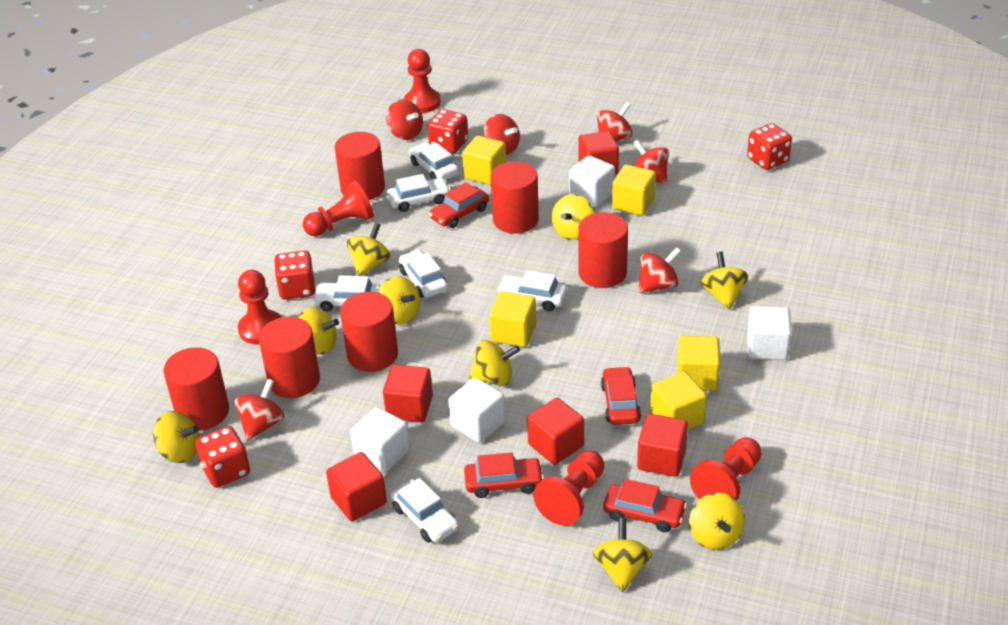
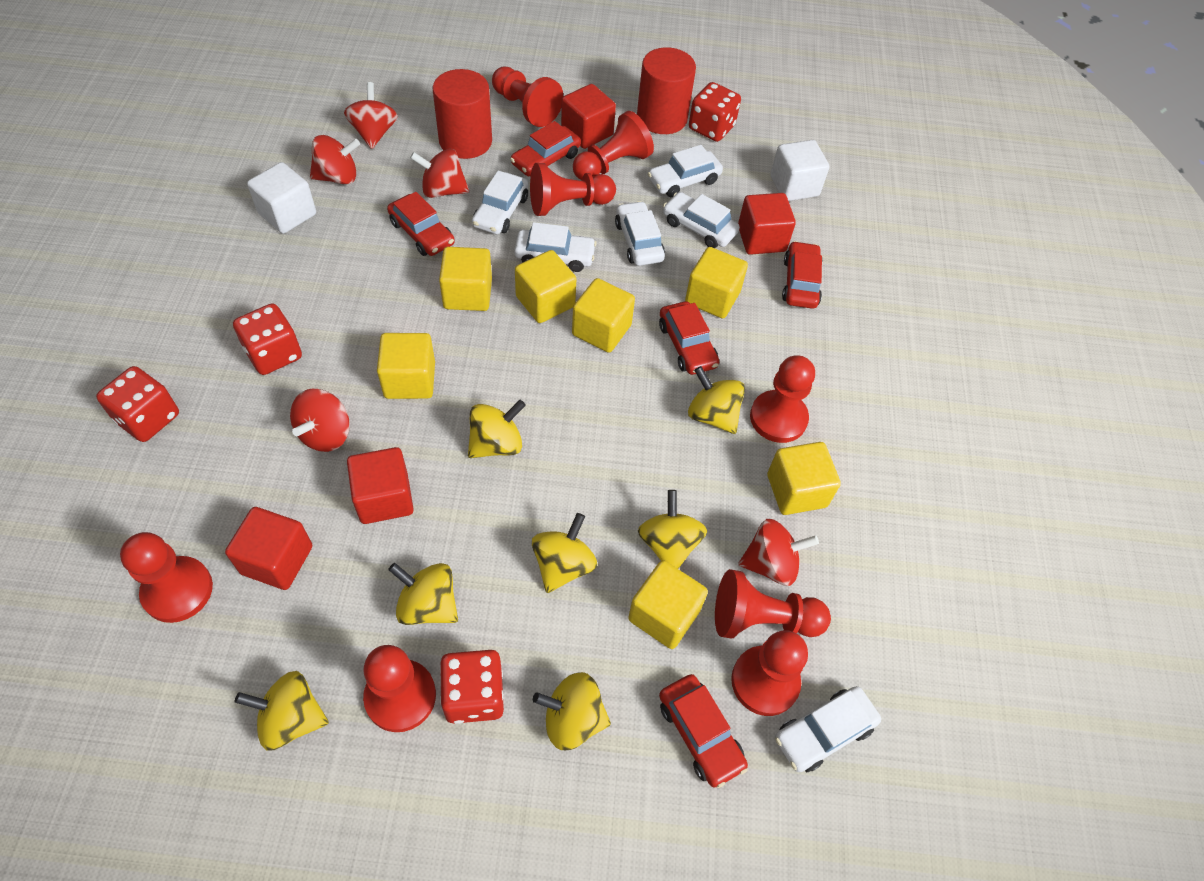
red car: [429,182,489,228] [464,452,544,498] [601,366,641,425] [603,479,687,532] = 4 -> [387,192,455,256] [510,121,581,176] [659,301,719,375] [659,674,748,788] [782,241,823,309] = 5
red cube: [326,452,387,521] [383,365,433,422] [527,398,584,465] [579,131,619,175] [637,414,688,477] = 5 -> [225,507,312,590] [347,447,414,524] [561,84,616,149] [738,193,796,255] = 4
red cylinder: [164,347,229,431] [259,317,320,398] [335,132,385,200] [340,292,398,372] [491,161,539,234] [578,212,628,288] = 6 -> [433,69,492,159] [637,47,696,134] = 2
red pawn: [238,270,281,344] [303,181,374,237] [404,49,441,113] [533,450,604,526] [690,437,762,500] = 5 -> [120,532,213,623] [363,645,436,732] [492,66,563,127] [530,163,616,216] [573,111,654,180] [715,569,831,639] [731,630,808,716] [750,356,815,443] = 8
red spinning top: [235,379,285,441] [386,99,423,140] [484,114,520,155] [597,102,633,141] [633,140,669,185] [638,247,681,293] = 6 -> [290,389,350,452] [310,135,360,185] [344,82,398,149] [410,148,469,198] [738,519,819,586] = 5
white cube: [350,407,410,473] [448,378,506,443] [569,155,615,207] [747,306,792,360] = 4 -> [247,162,316,234] [770,140,829,201] = 2
yellow cube: [462,136,506,185] [489,291,536,347] [612,165,656,216] [650,371,707,429] [677,336,720,391] = 5 -> [377,333,435,399] [439,247,492,311] [515,250,576,323] [572,278,635,353] [628,560,708,649] [685,247,748,318] [767,442,841,515] = 7
yellow spinning top: [153,411,199,463] [298,307,339,354] [347,223,390,276] [378,276,420,324] [469,340,520,386] [551,194,594,240] [593,518,652,592] [689,493,745,550] [700,252,748,310] = 9 -> [235,671,329,751] [388,563,458,625] [468,400,526,458] [532,513,597,593] [533,672,611,750] [638,490,707,569] [688,366,745,434] = 7

